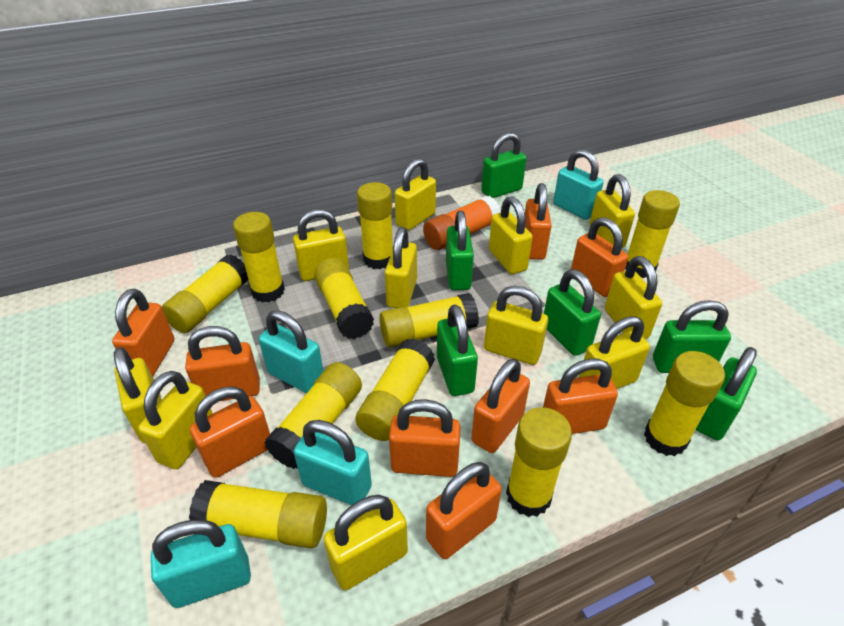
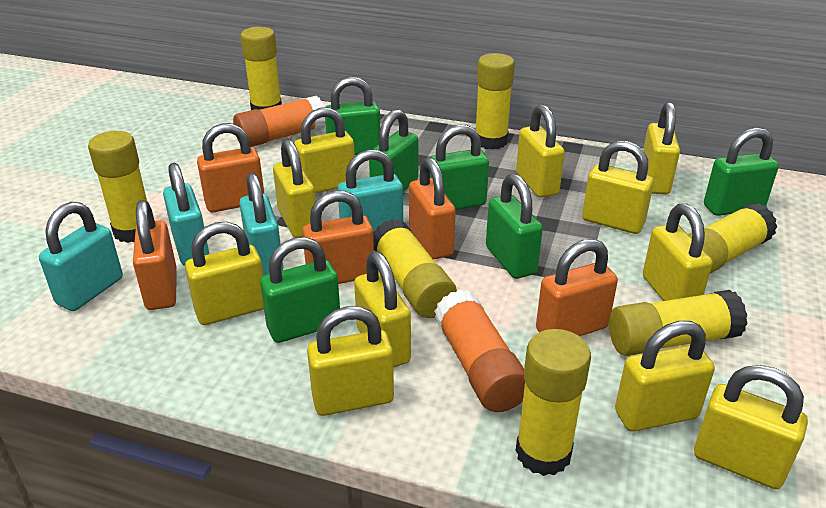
orange glue stick: [423,196,501,250] = 1 -> [233,96,326,147] [434,290,525,412] = 2
orange padlock: [112,289,174,377] [185,326,260,401] [190,387,270,478] [389,399,461,477] [426,462,502,559] [471,359,530,453] [525,183,552,260] [543,359,618,434] [571,217,628,297] = 9 -> [133,200,177,310] [197,123,264,212] [302,191,374,284] [409,157,456,260] [536,239,618,336] = 5
yellow glue stick: [162,254,249,333] [189,480,327,548] [233,212,285,302] [264,362,362,469] [314,258,374,339] [355,339,435,441] [357,182,393,269] [379,293,479,348] [506,407,572,517] [625,190,680,278] [644,351,725,456] = 11 -> [88,131,147,243] [240,27,282,110] [373,219,457,318] [476,53,515,150] [516,329,591,476] [609,290,748,356] [688,203,777,274] = 7

